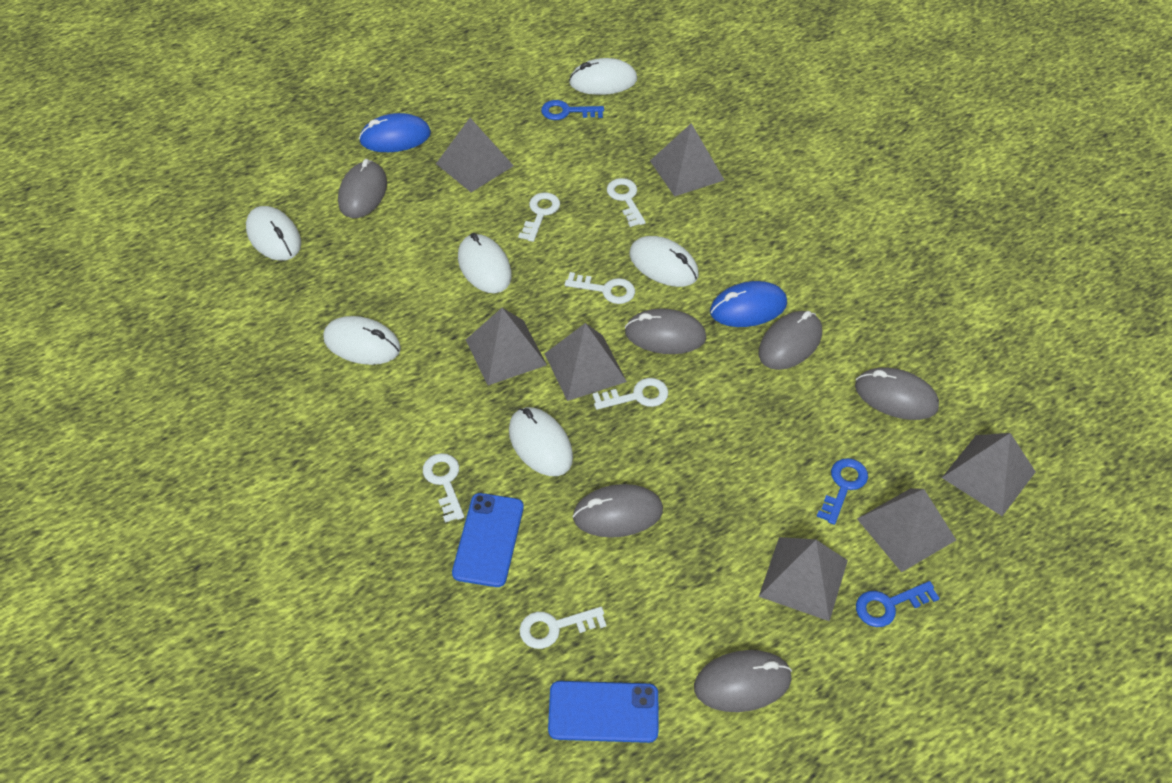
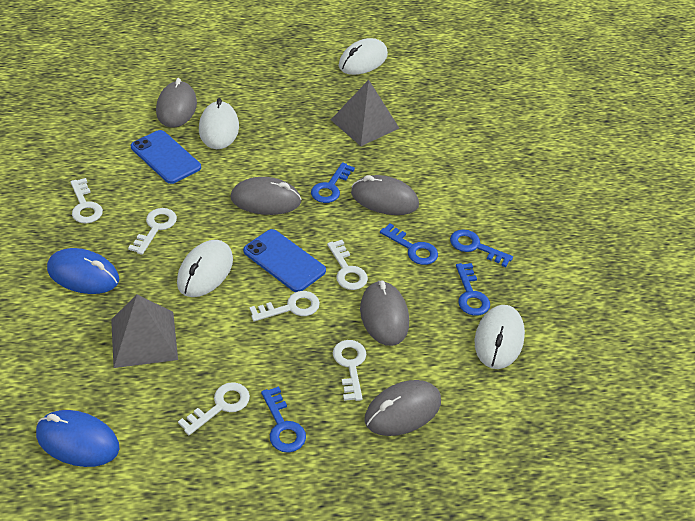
blue key: [541,100,604,120] [816,458,868,525] [856,581,940,627] = 3 -> [261,386,306,453] [311,162,355,203] [380,223,438,265] [450,229,513,267] [456,263,490,316] = 5
grey mouse: [338,159,387,218] [573,484,663,538] [625,308,706,354] [694,650,792,712] [758,311,822,370] [855,367,939,420] = 6 -> [156,78,197,128] [231,177,302,215] [351,175,419,215] [360,280,409,346] [364,380,441,436] = 5
grey pyramid: [436,118,514,192] [466,308,547,385] [544,323,627,401] [650,123,724,197] [759,537,848,621] [857,488,956,572] [942,433,1036,516] = 7 -> [111,295,178,368] [331,80,399,146] = 2
white mouse: [246,206,301,261] [323,316,401,365] [458,233,512,293] [509,407,573,476] [569,58,637,95] [629,236,699,287] = 6 -> [177,240,233,297] [199,98,239,149] [339,38,388,75] [475,305,525,369] = 4

